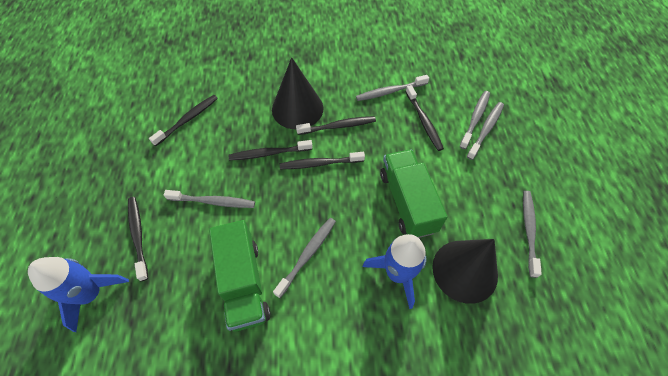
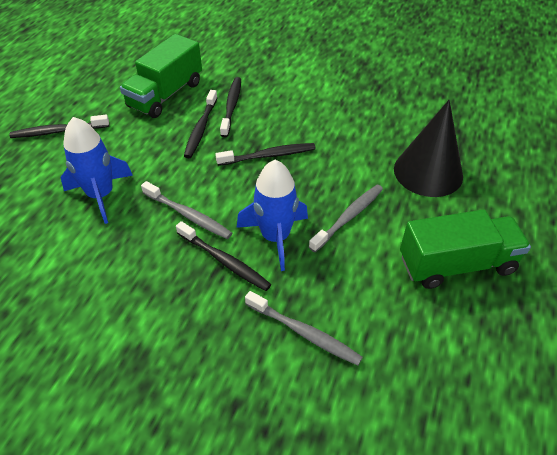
black cone: [272,57,323,129] [432,239,498,304] = 2 -> [394,100,463,197] = 1
black toothbrush: [128,197,148,281] [149,95,218,146] [229,140,313,161] [280,152,365,169] [296,116,376,135] [405,85,444,151] = 6 -> [9,115,109,138] [176,221,272,291] [184,90,217,158] [215,143,315,166] [220,77,241,137] = 5
grey toothbrush: [164,190,255,208] [273,218,336,298] [356,75,429,101] [460,91,490,149] [467,102,504,160] [523,191,542,278] = 6 -> [141,181,232,239] [245,291,363,366] [309,185,383,252] = 3

